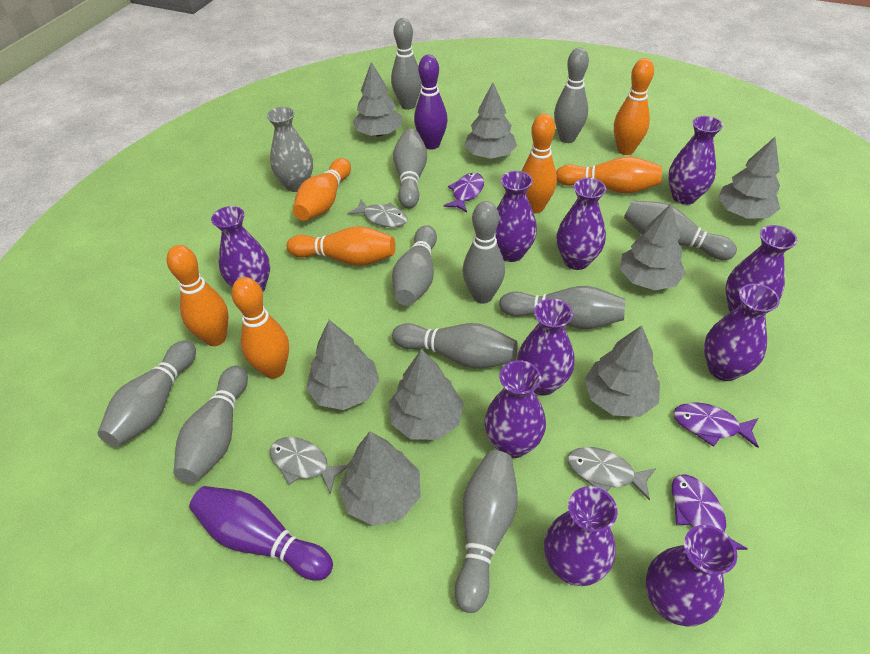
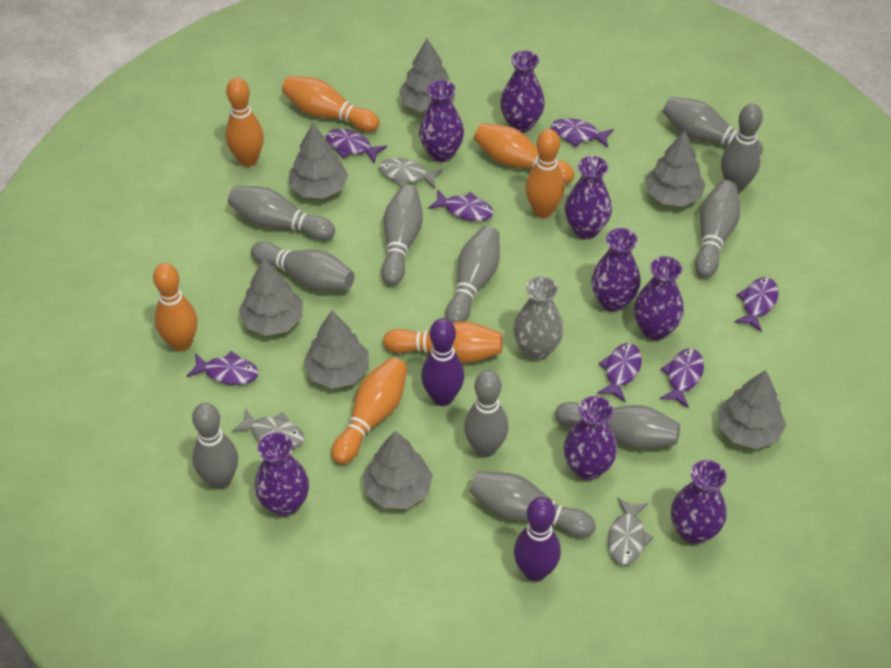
grey tree: [306,320,380,410] [339,432,421,526] [353,62,402,136] [389,349,464,440] [464,83,517,159] [584,325,660,417] [619,204,686,290] [718,137,780,219] = 8 -> [239,258,302,336] [289,123,348,199] [303,310,369,389] [363,431,433,509] [399,39,455,112] [646,131,706,206] [718,370,786,449] = 7
purple fish: [443,173,484,212] [672,474,748,550] [673,403,759,448] = 3 -> [187,351,259,385] [326,129,387,164] [428,190,494,221] [551,118,614,148] [597,343,642,402] [660,349,704,408] [734,277,778,332] = 7
purple vase: [211,206,270,292] [484,360,546,458] [495,171,537,262] [517,299,575,396] [544,486,618,586] [557,178,606,270] [646,525,737,627] [668,116,723,205] [704,284,780,381] [725,225,797,312] = 10 -> [254,432,309,517] [419,80,464,162] [500,51,545,133] [564,396,617,480] [565,156,612,239] [591,228,641,312] [634,256,684,340] [671,460,727,544] = 8

